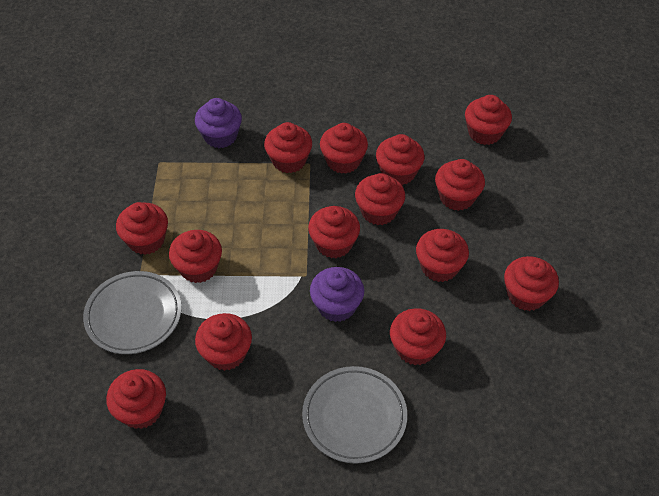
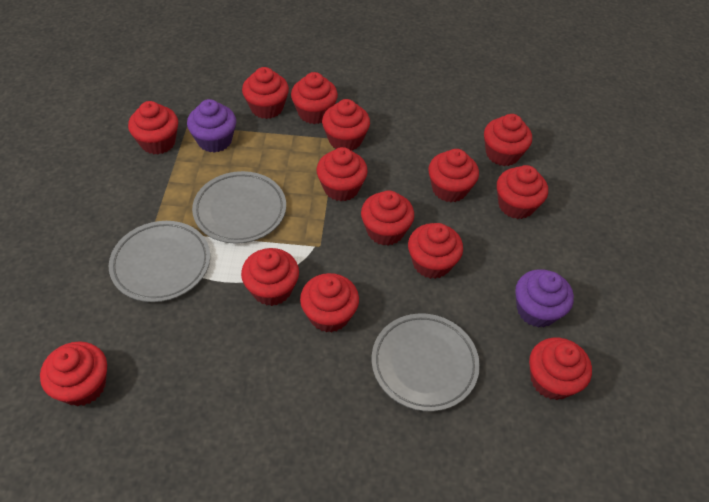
grey plate: [83,271,182,354] [302,366,407,464] = 2 -> [109,221,210,302] [192,171,286,244] [372,313,480,412] = 3

